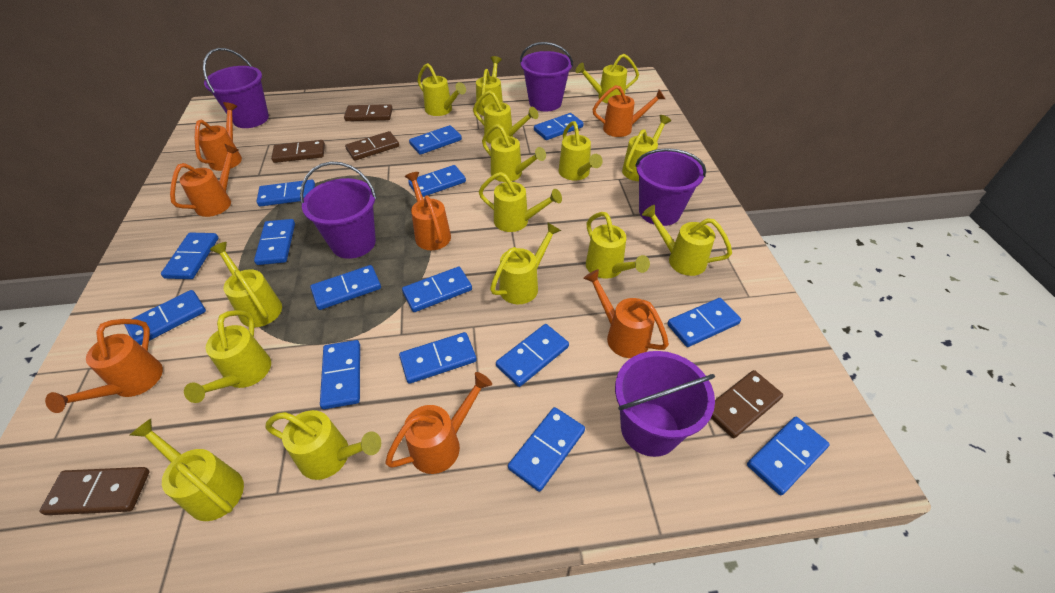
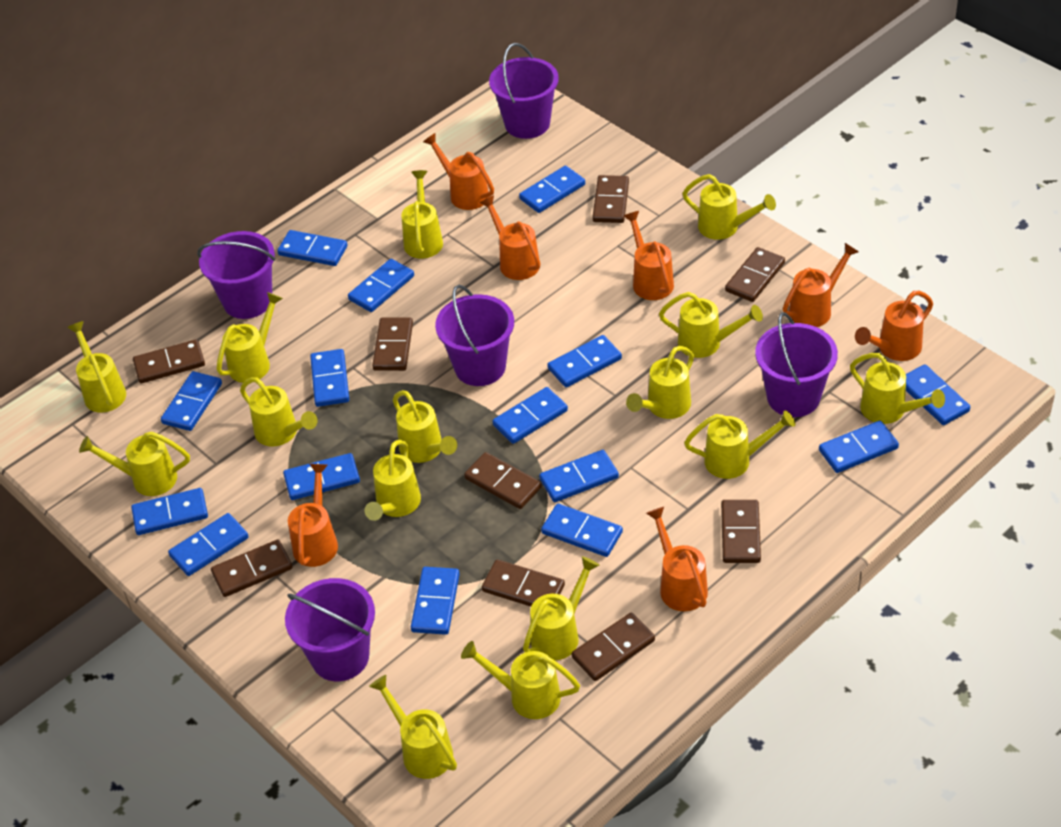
brown domino: [40,467,150,515] [271,140,325,163] [344,104,393,121] [345,131,399,161] [711,370,783,438] = 5 -> [133,339,205,383] [211,539,292,597] [372,317,413,371] [464,452,542,509] [482,559,565,607] [572,613,655,681] [592,175,629,223] [721,500,761,563] [725,247,785,302] = 9

